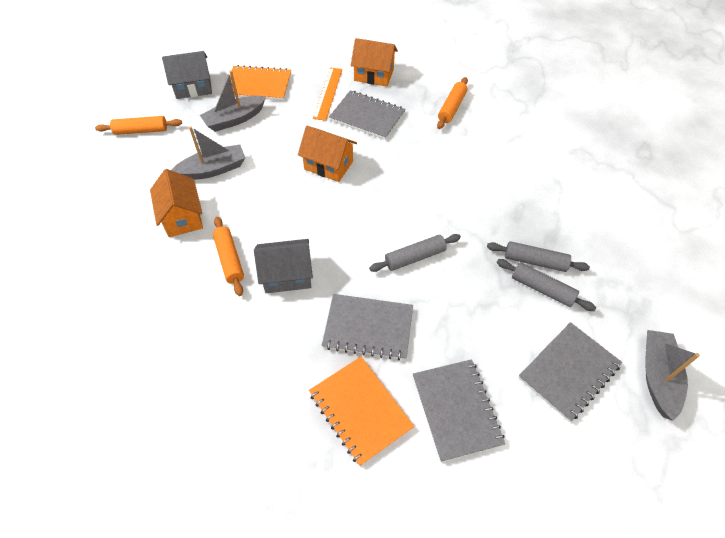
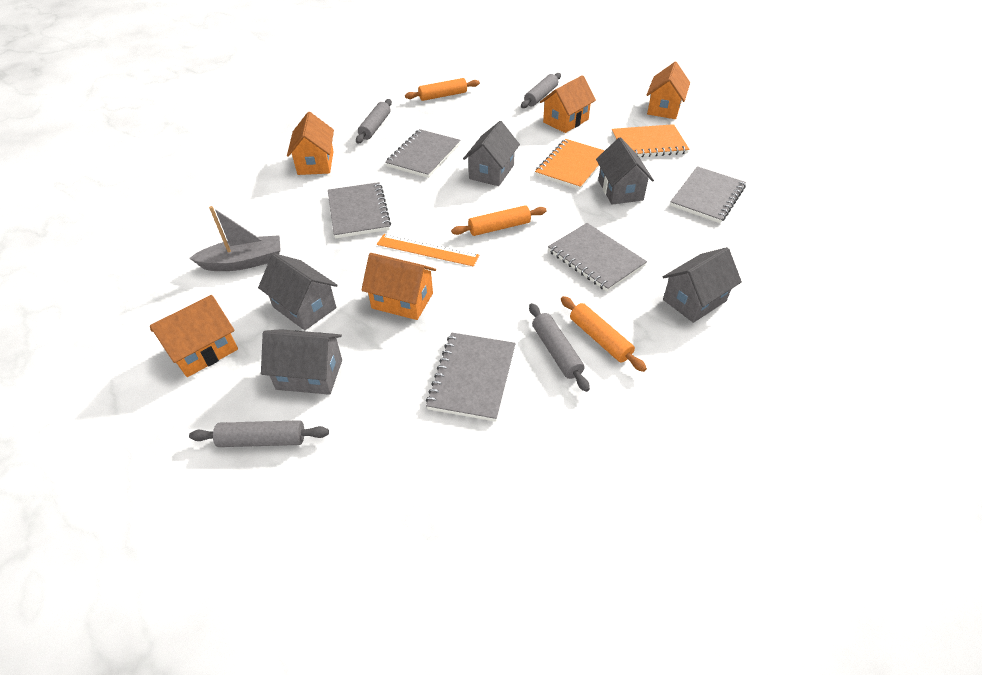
grey boat: [171,126,245,180] [200,70,266,132] [645,330,700,421] = 3 -> [189,206,281,271] = 1
grey house: [162,51,212,99] [254,239,313,293] = 2 -> [258,253,338,330] [261,329,342,395] [463,121,520,186] [596,137,654,205] [663,247,742,323] = 5
grey notebook: [322,294,413,361] [329,90,406,140] [413,359,505,462] [518,322,622,422] = 4 -> [328,182,391,238] [385,129,461,178] [426,332,516,422] [548,223,647,292] [670,166,746,223] = 5
grey rolling pin: [369,234,461,272] [487,241,590,272] [497,259,596,311] = 3 -> [189,420,329,447] [356,99,392,143] [521,73,561,108] [529,303,590,392] = 4
orange house: [150,169,203,237] [298,126,357,182] [351,38,398,86] = 3 -> [150,295,238,377] [287,112,334,175] [361,253,436,320] [540,75,596,133] [647,62,690,119] = 5

